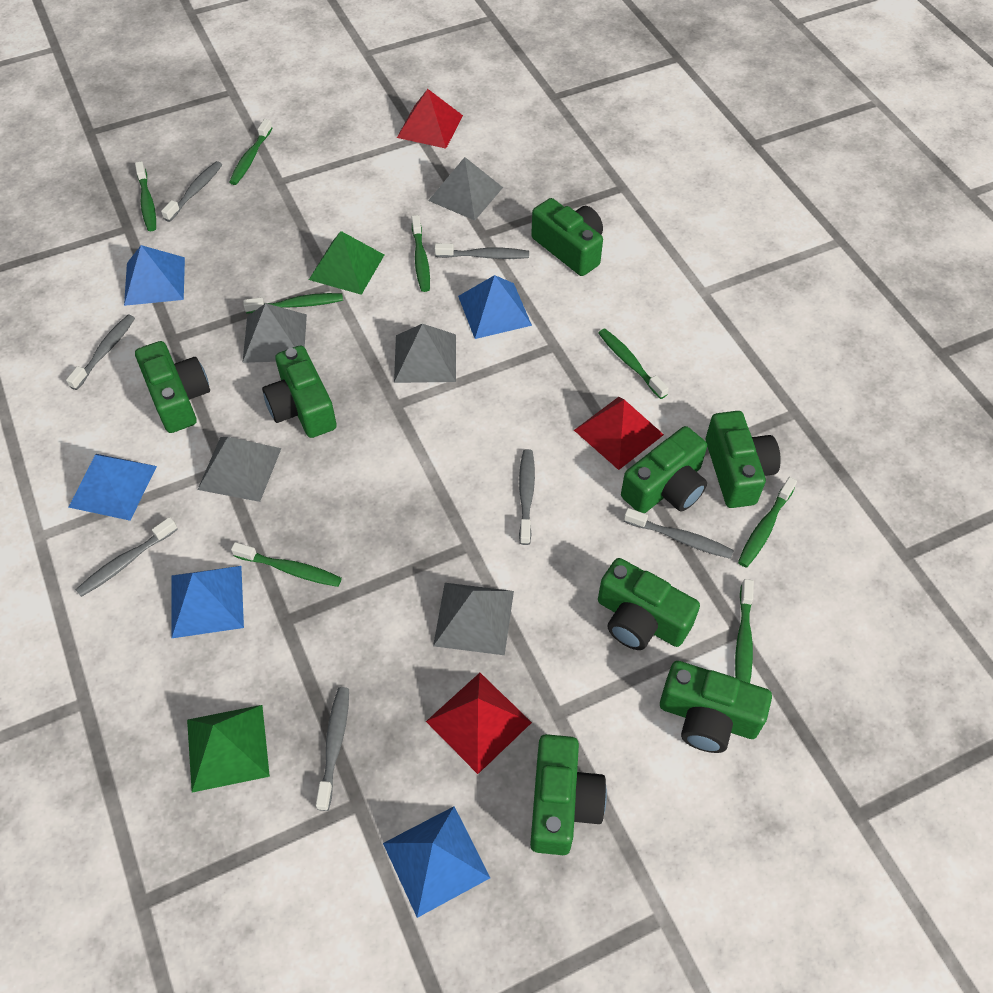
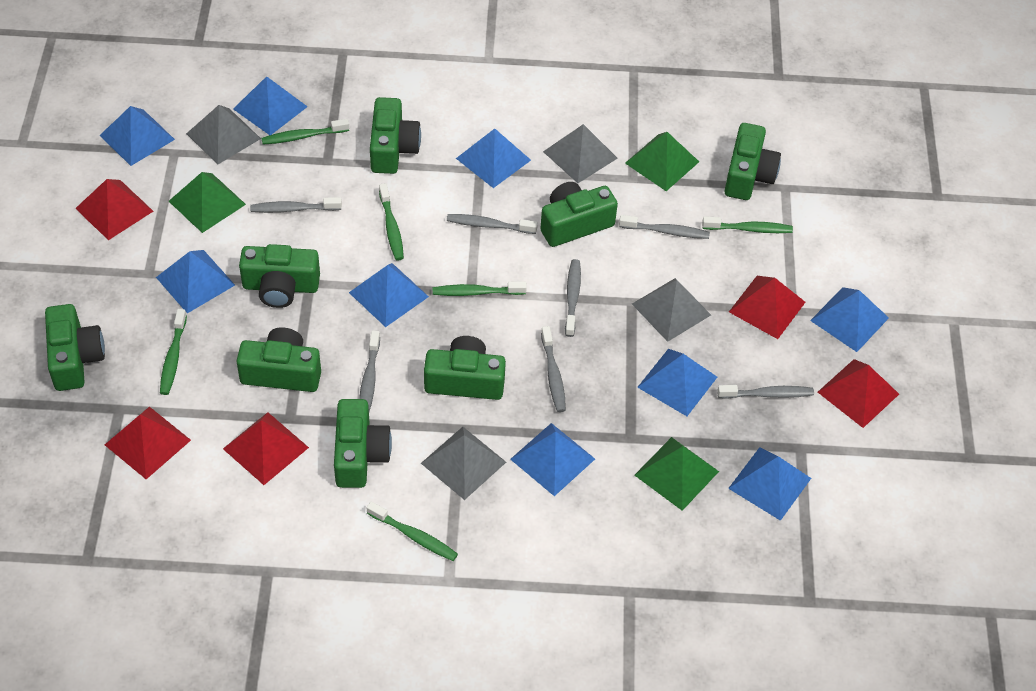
blue pyramid: [68,454,157,521] [124,245,185,306] [171,566,244,638] [383,806,490,918] [458,275,532,339] = 5 -> [99,106,175,166] [156,250,235,313] [233,76,308,135] [349,263,429,327] [456,128,531,188] [510,423,595,496] [637,349,717,416] [728,447,811,521] [810,287,889,352] = 9
green pyramid: [187,705,270,793] [309,231,384,295] = 2 -> [169,172,246,233] [625,132,699,191] [634,437,719,511] = 3
green toothbrush: [135,161,156,231] [229,119,272,185] [231,542,342,587] [243,293,343,314] [412,215,430,292] [599,329,669,399] [735,579,754,683] [738,477,797,568] = 8 -> [160,309,187,395] [261,119,349,145] [367,501,458,561] [379,183,404,260] [433,281,527,296] [702,216,793,233] = 6
grey pyramid: [197,437,281,502] [242,303,307,363] [394,324,456,383] [428,157,503,221] [433,583,514,655] = 5 -> [186,105,261,165] [421,427,506,500] [543,124,618,183] [632,278,711,342] = 4
red pyramid: [397,89,463,149] [426,673,532,774] [574,397,664,470] = 3 -> [75,179,153,240] [105,407,191,479] [223,412,309,485] [729,276,805,339] [818,359,899,428] = 5

